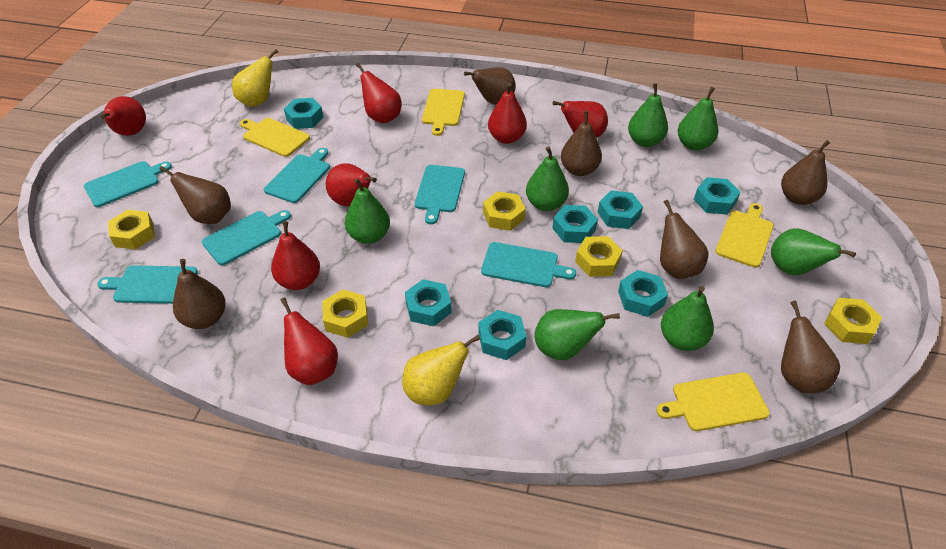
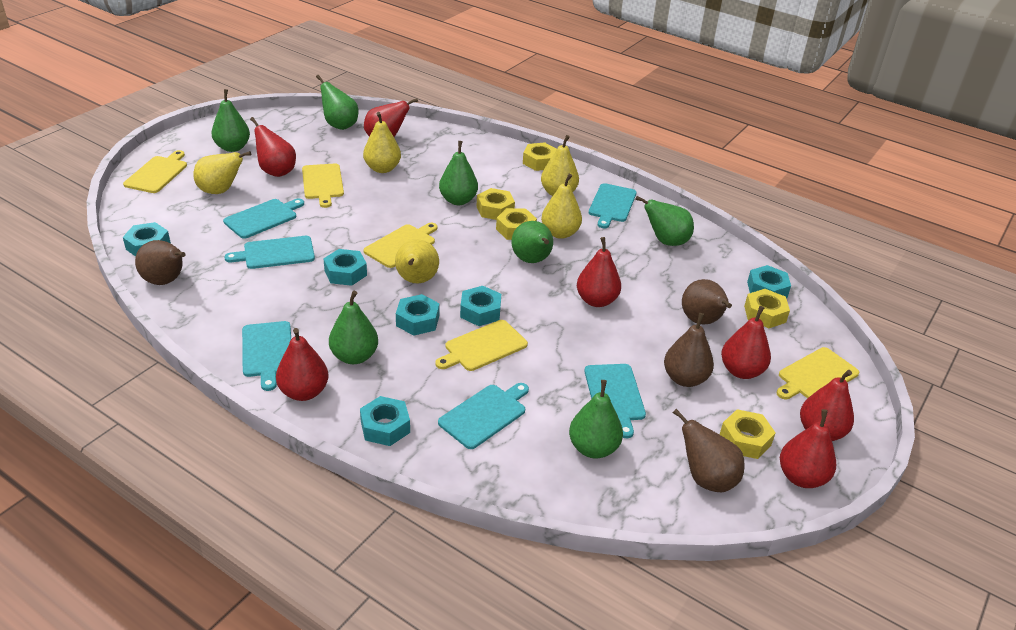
brown pear: [160,166,231,224] [173,259,226,329] [464,67,515,105] [561,111,602,176] [660,200,708,279] [781,140,830,205] [781,301,840,393] = 7 -> [135,240,186,285] [664,313,714,387] [673,409,745,492] [682,279,732,324] = 4
turquoise nut: [284,98,324,129] [405,279,452,326] [478,310,526,360] [552,205,598,243] [597,190,643,229] [618,270,668,317] [694,177,740,215] = 7 -> [123,222,171,257] [323,249,367,286] [360,396,410,446] [396,294,440,336] [460,286,501,326] [747,265,791,298] = 6
yellow cutting board: [240,118,310,157] [422,89,465,136] [656,373,770,431] [715,203,774,268] = 4 -> [123,150,187,193] [302,163,344,208] [363,223,437,268] [435,320,528,371] [777,347,859,399] = 5
yellow pear: [232,49,278,107] [402,335,481,406] = 2 -> [194,151,251,194] [363,112,401,173] [395,239,439,283] [541,135,579,196] [541,173,582,239] = 5

